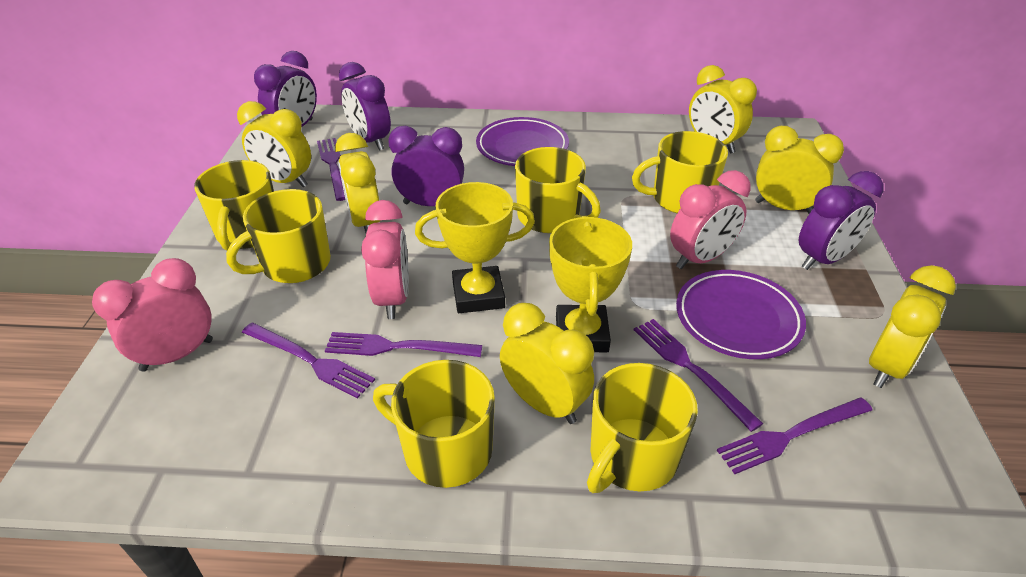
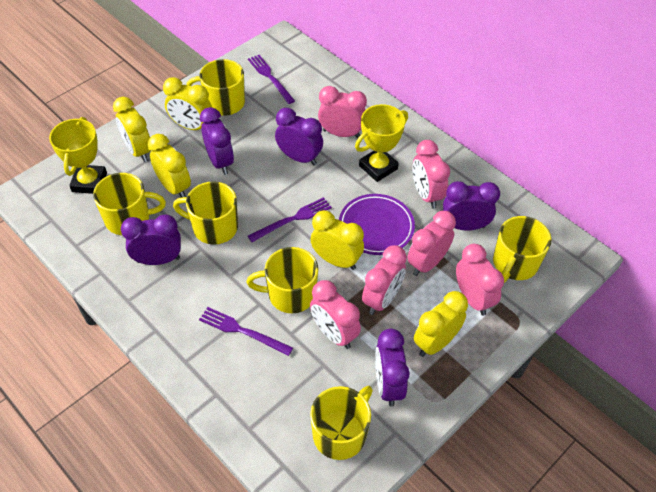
pink clock: [92,258,213,372] [361,200,409,319] [670,170,750,269] = 3 -> [310,280,361,349] [318,86,367,138] [362,245,407,315] [407,211,456,276] [412,140,450,209] [456,244,504,316] = 6
purple clock: [254,51,317,127] [339,62,391,151] [388,126,464,206] [799,171,884,270] = 4 -> [121,215,181,265] [200,107,234,175] [275,108,323,165] [375,329,410,407] [443,181,500,231] = 5
purple fork: [242,323,375,399] [317,138,346,201] [325,332,482,357] [634,319,763,432] [717,398,872,474] = 5 -> [199,307,293,356] [248,55,295,104] [248,197,332,242] = 3
purple plate: [476,117,569,166] [676,270,806,359] = 2 -> [339,194,415,255] = 1
yellow clock: [237,101,311,187] [335,133,381,233] [500,303,594,424] [689,65,757,153] [755,126,844,214] [869,265,956,388] = 6 -> [113,97,151,162] [148,134,191,198] [163,77,212,130] [311,210,364,270] [414,291,468,357] = 5

